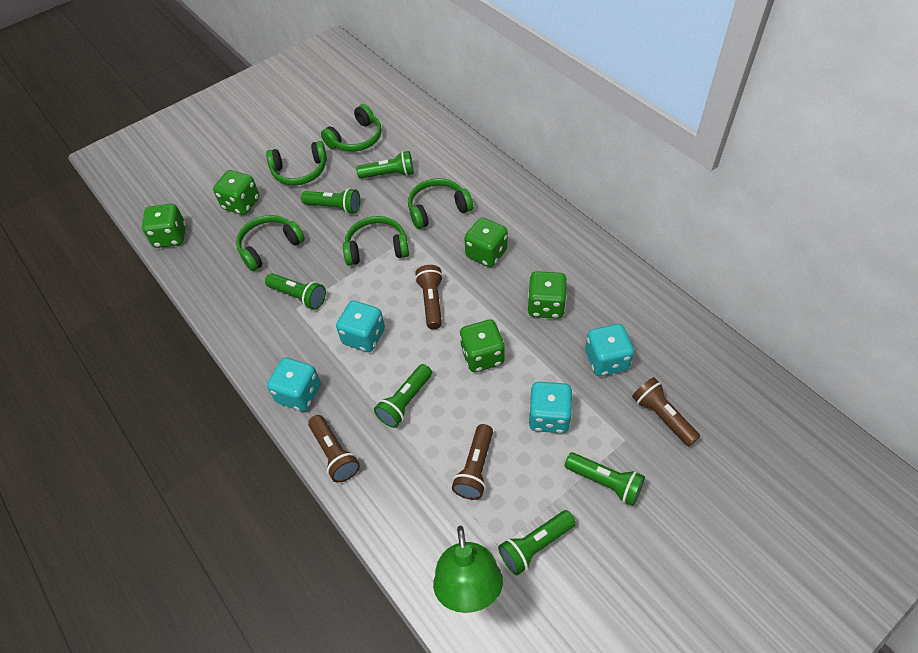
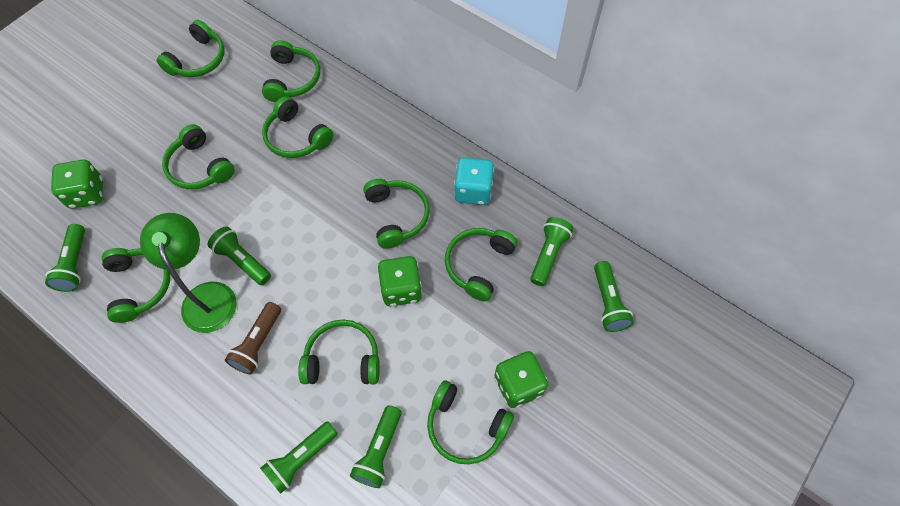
brown flashlight: [308,415,360,483] [415,265,443,329] [452,424,493,500] [632,377,700,447] = 4 -> [225,302,281,374] = 1
green dice: [142,204,186,248] [213,170,259,215] [460,320,505,372] [464,217,508,267] [528,271,567,319] = 5 -> [51,160,103,209] [378,256,422,306] [494,351,548,408] = 3
green headphones: [236,215,305,271] [266,141,327,185] [321,104,382,152] [343,216,409,265] [408,178,473,229] = 5 -> [102,248,170,323] [156,20,225,77] [162,124,235,189] [262,40,320,102] [262,96,333,158] [298,319,380,384] [363,179,430,249] [427,380,514,464] [445,228,518,301] = 9
turquoise dice: [267,358,321,411] [336,300,385,352] [529,382,573,433] [585,324,634,376] = 4 -> [454,157,494,205] = 1

